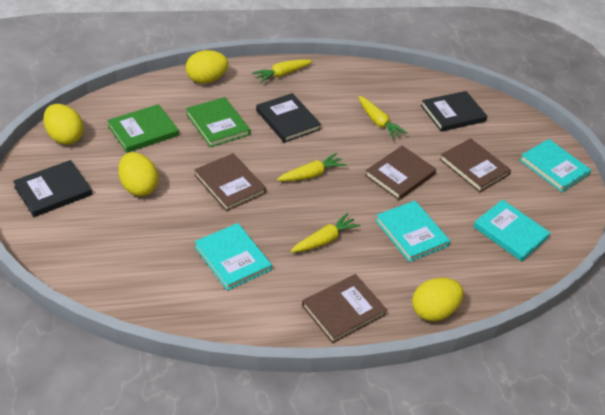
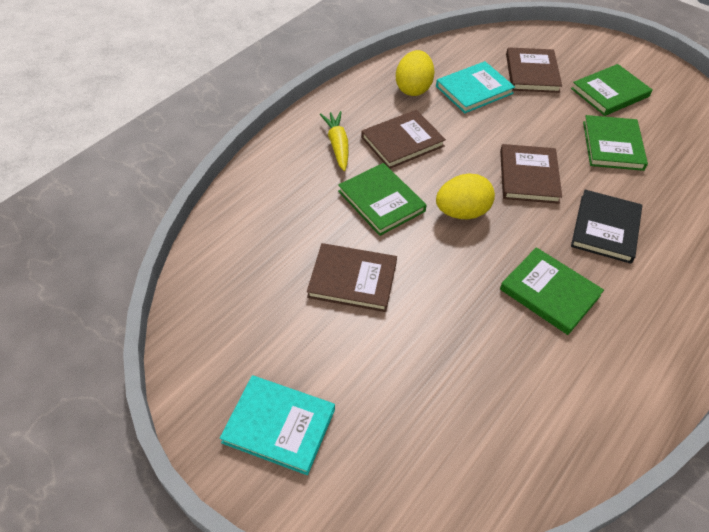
black book: [13,160,92,217] [256,93,321,143] [421,91,487,132] = 3 -> [571,190,642,264] = 1
green book: [107,104,179,153] [186,97,250,147] = 2 -> [338,163,427,236] [500,247,604,335] [571,64,653,116] [583,115,648,171] = 4
turquoise book: [195,223,272,291] [375,201,450,262] [473,200,551,262] [520,139,591,192] = 4 -> [220,375,335,475] [436,61,515,113] = 2
yellow carrot: [252,59,312,83] [277,153,346,181] [291,213,361,252] [358,96,407,139] = 4 -> [320,111,349,171] = 1
yellow egg: [43,104,84,145] [118,152,159,196] [186,50,228,84] [412,278,463,321] = 4 -> [396,50,434,96] [436,174,495,219] = 2

